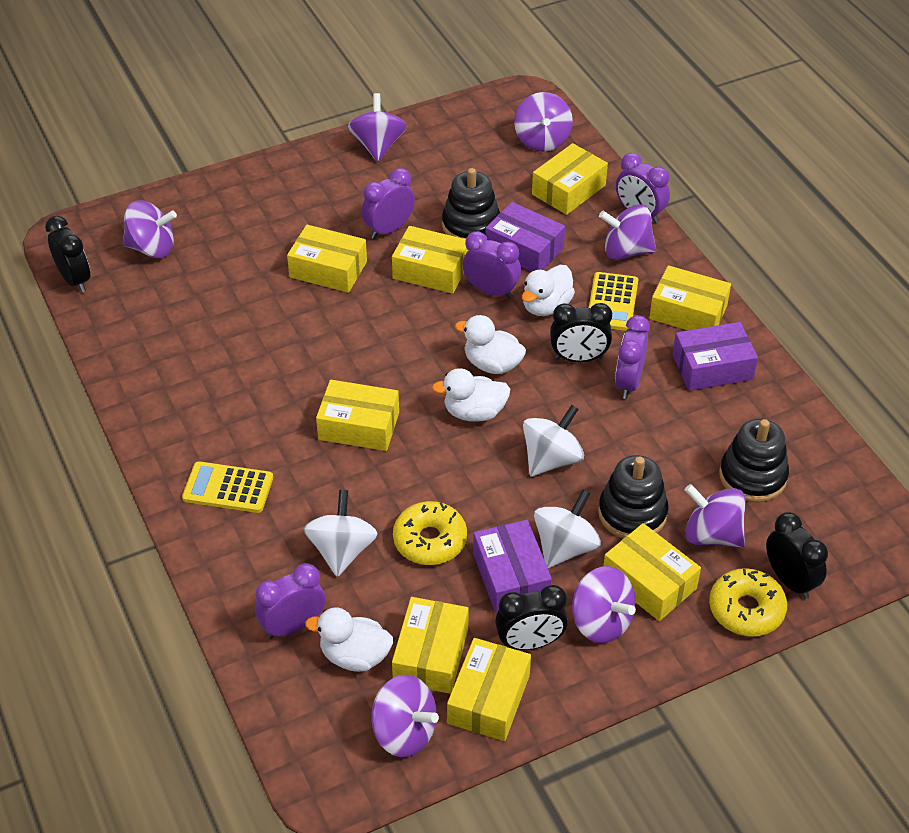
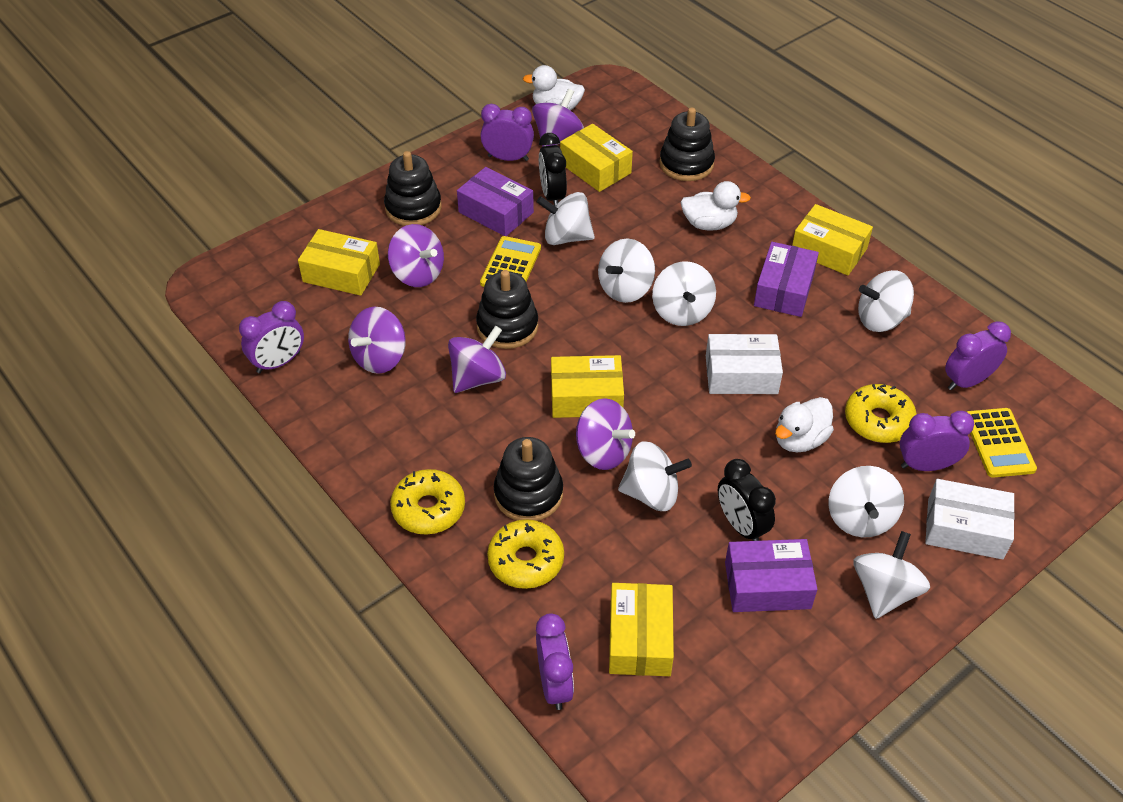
black clock: [45,216,90,292] [495,585,568,650] [550,303,612,362] [766,512,828,599] = 4 -> [539,133,567,206] [718,459,776,541] = 2
black stacking toy: [442,168,500,239] [598,455,669,538] [719,419,789,502] = 3 -> [384,151,442,226] [476,270,538,349] [494,437,563,521] [659,107,715,181] = 4
purple spinning top: [123,201,177,258] [348,93,407,162] [372,675,439,757] [514,92,573,152] [572,566,636,643] [599,204,656,260] [685,484,745,548] = 7 -> [348,307,406,374] [388,224,444,287] [448,326,506,393] [532,89,584,147] [576,398,635,470] = 5
white box: none = 0 -> [706,334,783,394] [925,479,1015,559] = 2
white duck: [305,607,393,672] [432,368,510,422] [455,315,526,374] [522,265,575,316] = 4 -> [523,65,585,110] [680,181,751,231] [775,397,834,452] = 3
white spinning top: [304,490,378,577] [523,405,584,476] [534,489,601,568] = 3 -> [537,192,595,245] [598,239,655,303] [618,441,692,511] [652,261,716,326] [828,466,904,538] [854,531,930,619] [858,270,914,332] = 7
yellow box: [287,225,367,293] [316,380,399,451] [392,226,468,294] [392,597,469,694] [447,638,531,741] [532,143,608,215] [604,523,701,621] [649,265,731,330] = 8 -> [298,229,380,296] [551,355,624,418] [560,124,633,192] [609,583,674,676] [792,204,873,276] = 5
yellow donut: [393,501,467,565] [709,568,787,636] = 2 -> [390,469,465,535] [487,519,564,589] [845,384,917,443] = 3

